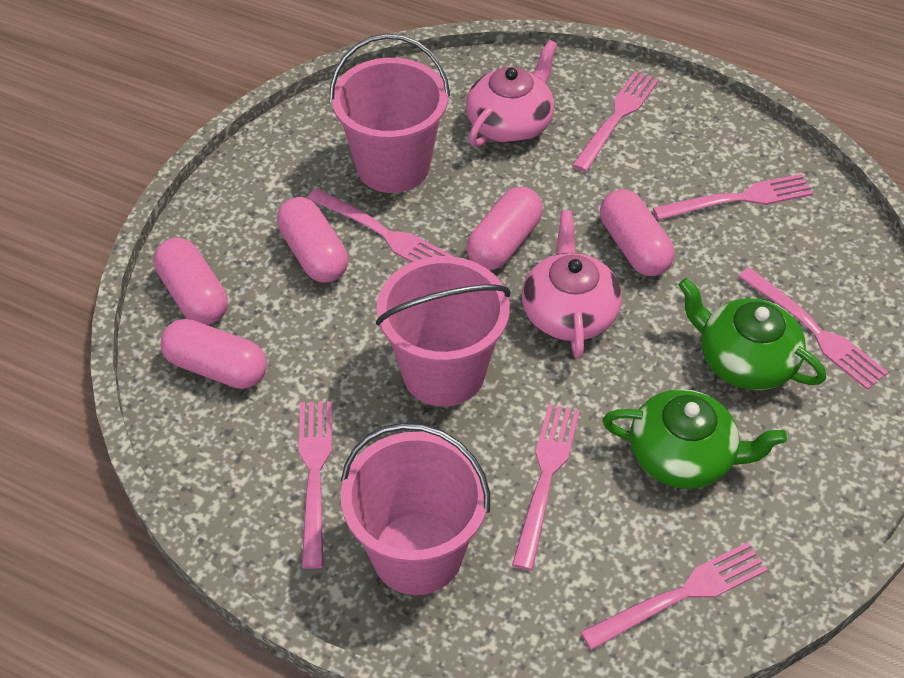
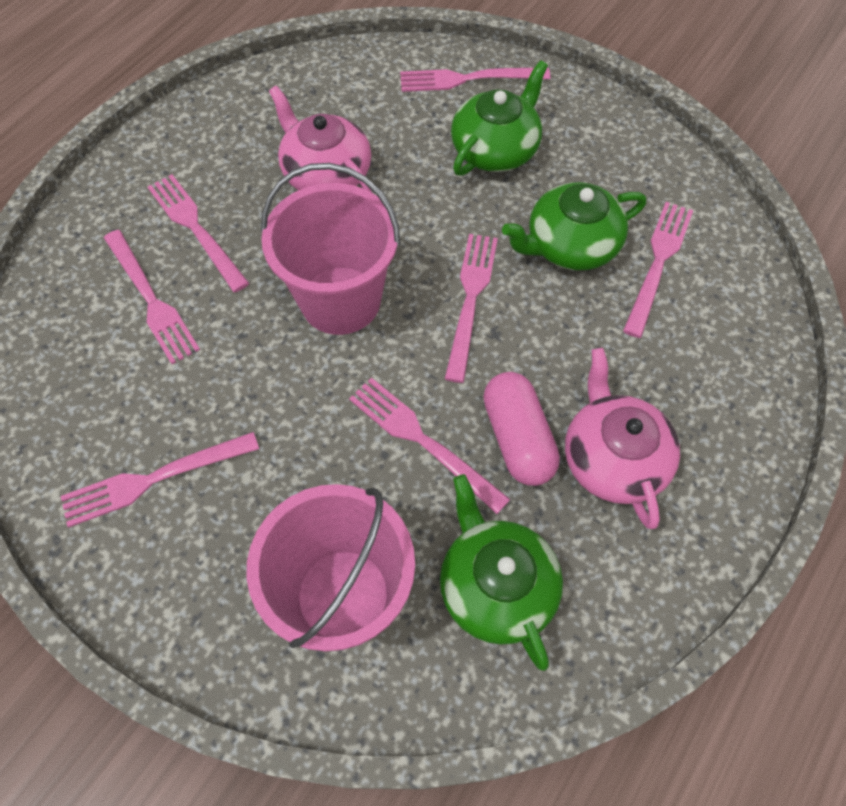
green teapot: [602,389,787,489] [678,278,826,390] = 2 -> [440,474,563,671] [451,60,548,176] [502,182,646,270] = 3
pink bucket: [329,34,450,193] [341,423,490,595] [376,256,511,407] = 3 -> [247,484,415,651] [261,163,401,335] = 2
pink capsule: [154,238,228,325] [160,319,267,389] [277,197,348,283] [466,187,543,270] [600,189,674,276] = 5 -> [484,372,560,486] = 1

